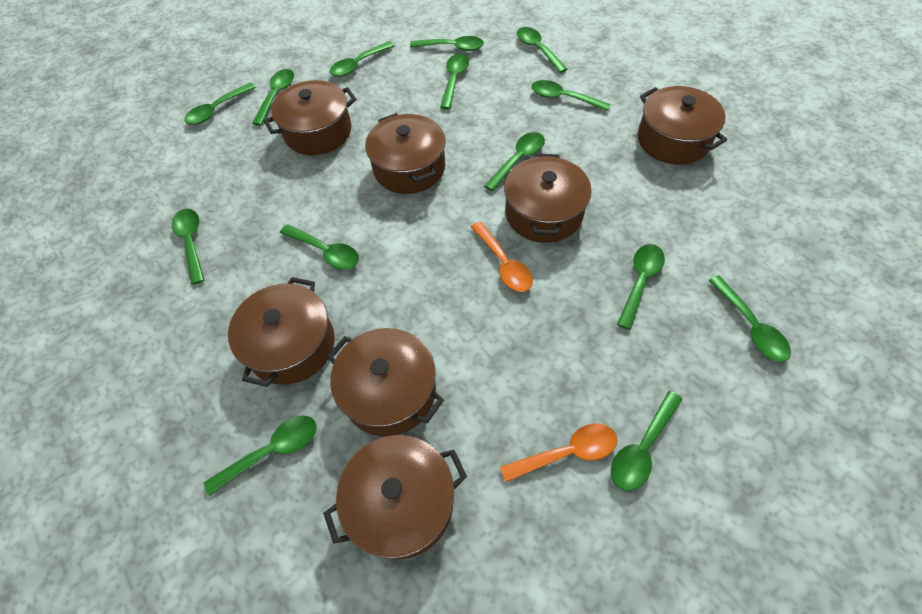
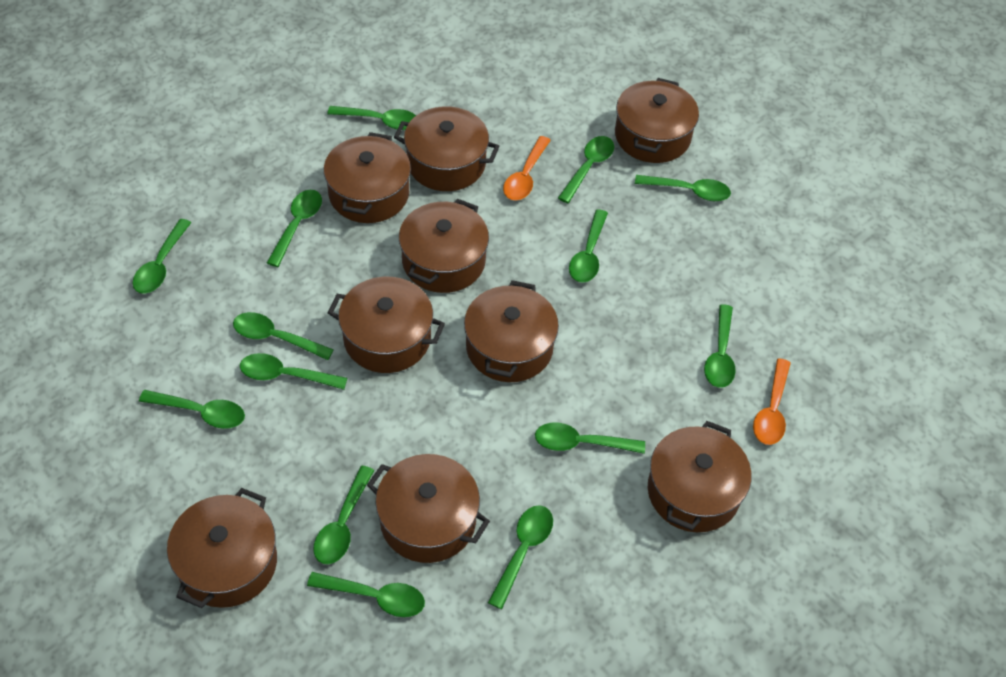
brown pot: [228,277,335,387] [264,80,357,155] [323,435,467,560] [327,328,444,437] [365,113,446,194] [504,154,592,243] [638,86,727,165] = 7 -> [167,488,277,608] [324,132,411,223] [328,277,445,373] [367,454,490,563] [394,106,499,191] [399,198,489,293] [464,280,559,382] [615,78,699,163] [648,421,751,532] = 9

